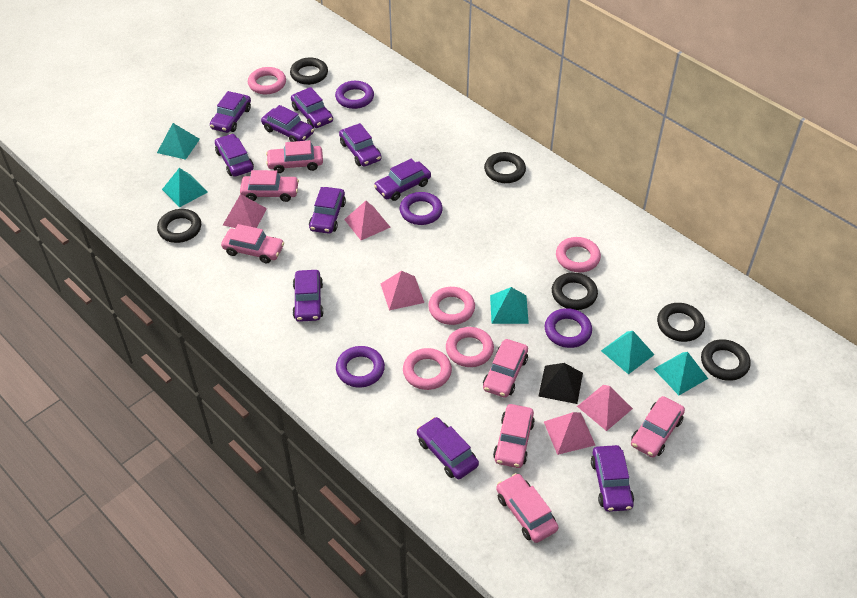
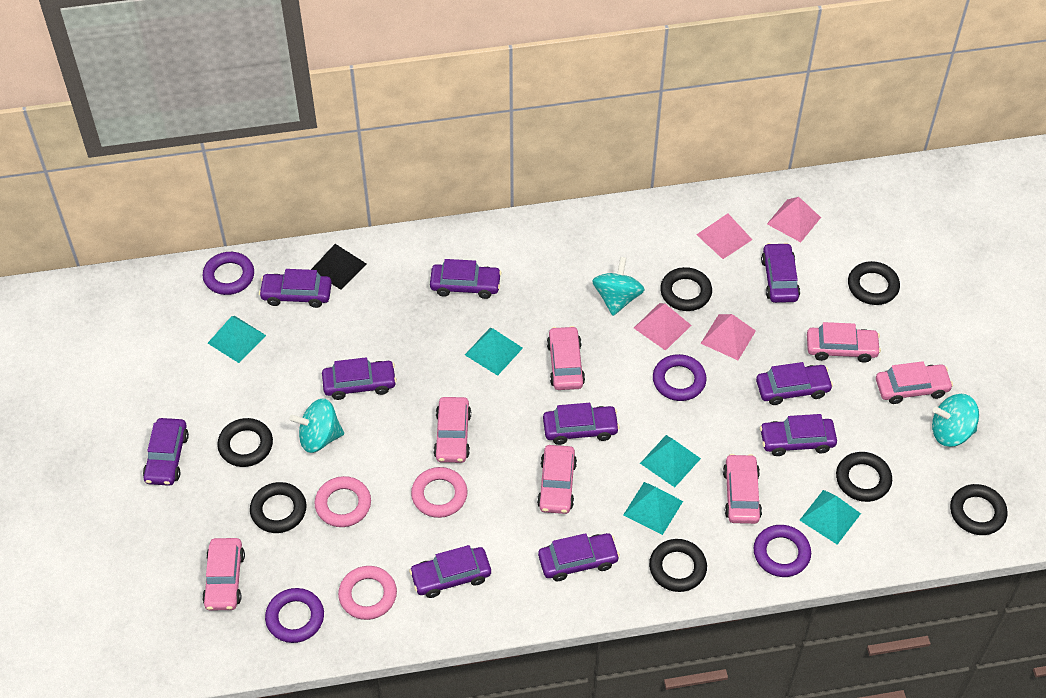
black ring: [157,209,201,243] [290,58,328,85] [484,152,526,183] [552,273,598,310] [657,303,705,342] [701,339,751,381] = 6 -> [217,418,273,467] [250,482,307,533] [649,539,707,592] [660,267,712,311] [836,452,892,502] [848,261,900,305] [950,484,1008,535] = 7
pink pyramid: [223,194,267,228] [344,201,391,240] [381,271,424,310] [544,412,595,455] [577,385,633,431] = 5 -> [634,303,691,351] [696,214,752,259] [700,314,756,360] [767,197,821,242] = 4
pink ring: [248,67,286,94] [403,348,452,390] [428,287,475,325] [446,327,494,367] [556,237,601,272] = 5 -> [314,476,371,527] [338,566,397,620] [411,467,468,518] = 3
turquoise spinning top: none = 0 -> [289,398,344,453] [592,257,645,316] [932,394,979,447] = 3

